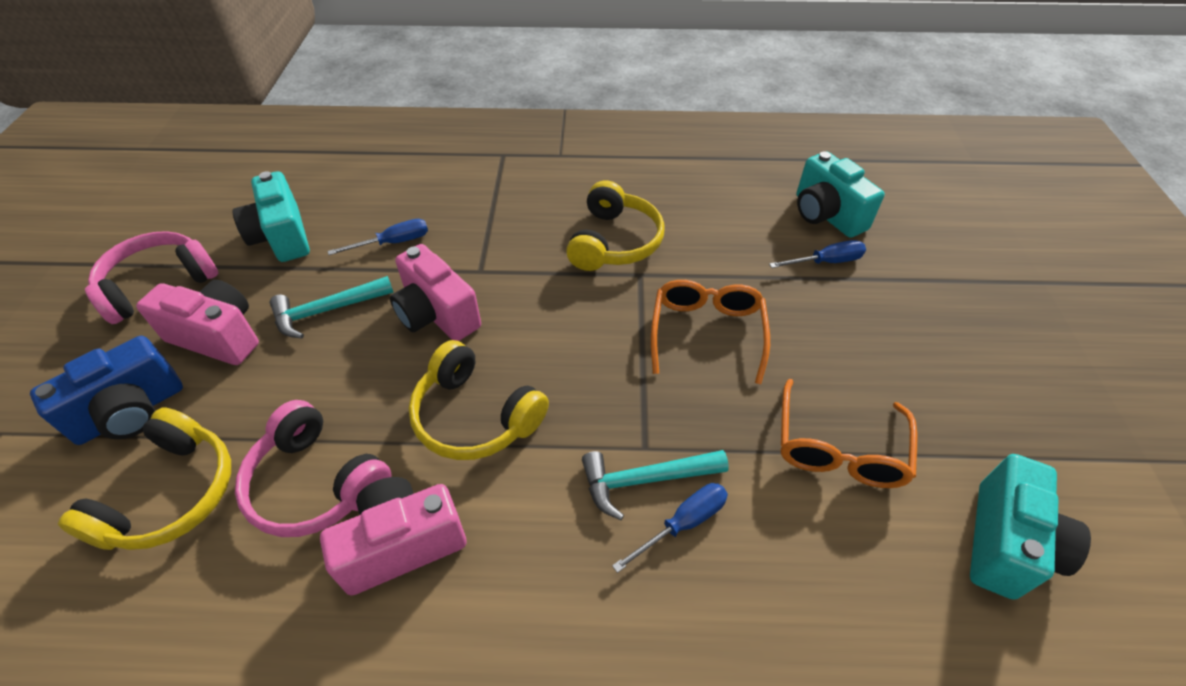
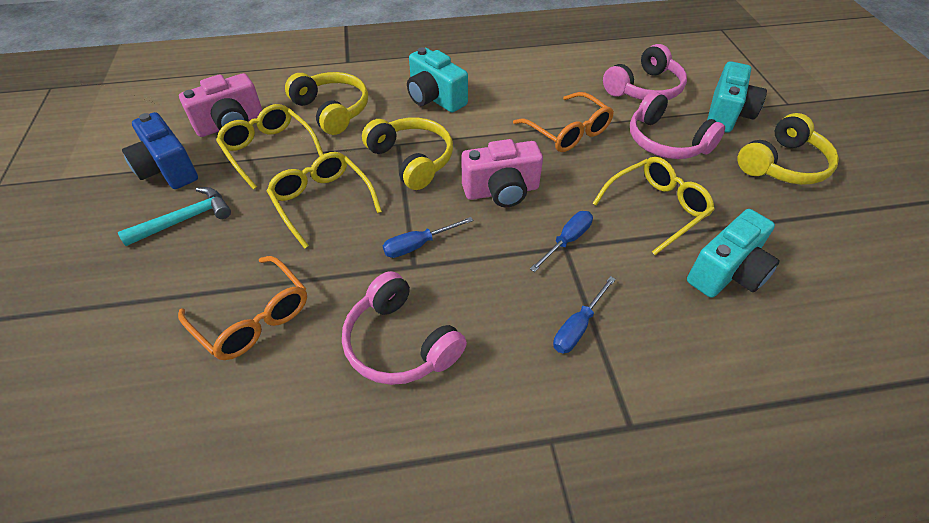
pink camera: [136,280,259,365] [320,477,466,595] [390,244,481,341] = 3 -> [179,73,262,137] [462,139,543,207] = 2
pink headphones: [85,231,218,324] [235,400,392,537] = 2 -> [342,271,467,385] [603,44,687,100] [630,91,725,159] = 3
turquoise hammer: [270,276,394,339] [582,450,729,520] = 2 -> [118,187,231,246] = 1
yellow glasses: none = 0 -> [216,104,323,190] [267,152,382,249] [592,157,715,255] = 3

